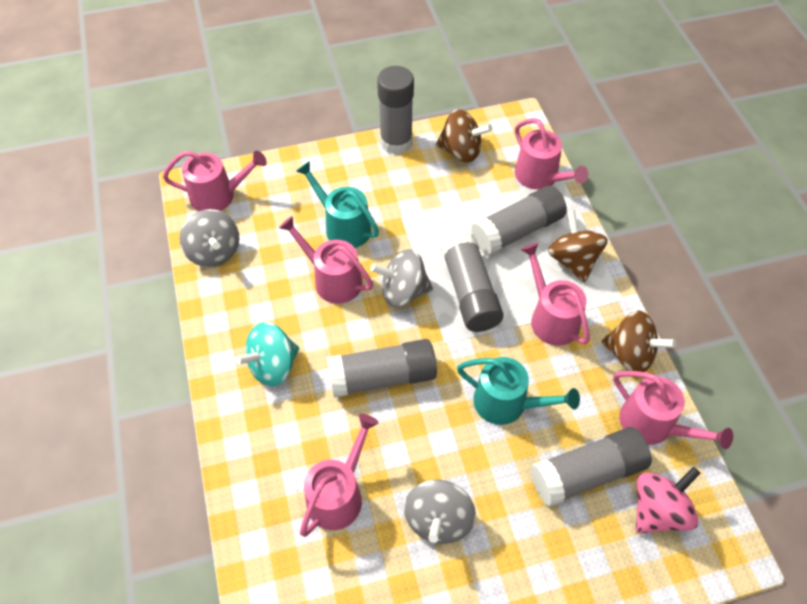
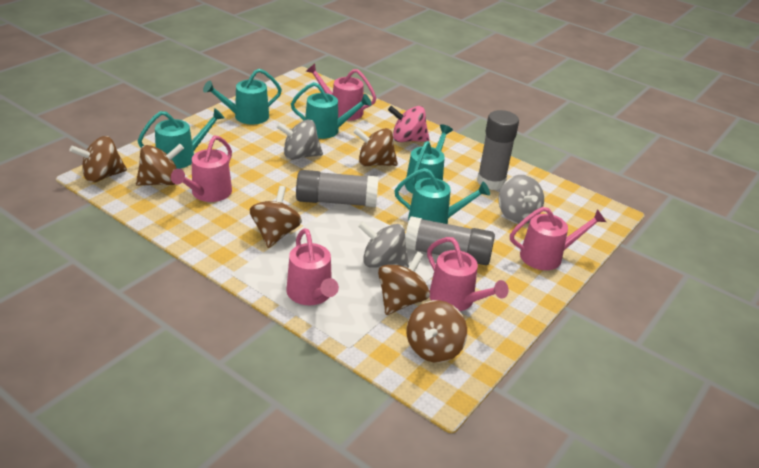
brown spinning top: [436,109,492,163] [548,210,608,283] [602,310,676,372] = 3 -> [69,136,127,182] [136,144,184,186] [250,186,302,248] [353,128,398,166] [378,252,430,315] [407,300,467,363] = 6
grey glue stick: [327,339,437,398] [377,66,414,154] [441,232,504,332] [471,186,567,256] [531,427,652,507] = 5 -> [296,170,378,207] [405,216,495,265] [477,110,519,190] = 3
pink watering can: [163,151,267,211] [279,216,373,304] [300,414,379,537] [515,118,588,190] [521,243,590,346] [613,371,733,449] = 6 -> [171,135,232,202] [286,228,339,305] [306,63,376,121] [427,237,509,311] [510,207,606,270] = 5
turquoise spinning top: [235,322,299,386] = 1 -> none = 0
turquoise watering can: [296,161,379,248] [457,357,580,425] = 2 -> [138,108,224,169] [203,69,282,124] [291,82,371,139] [395,168,490,224] [405,124,453,194] = 5

